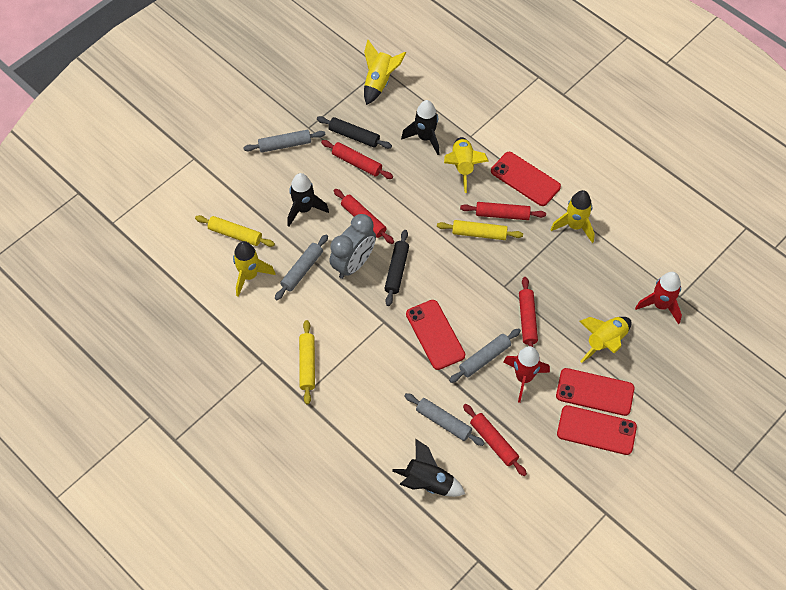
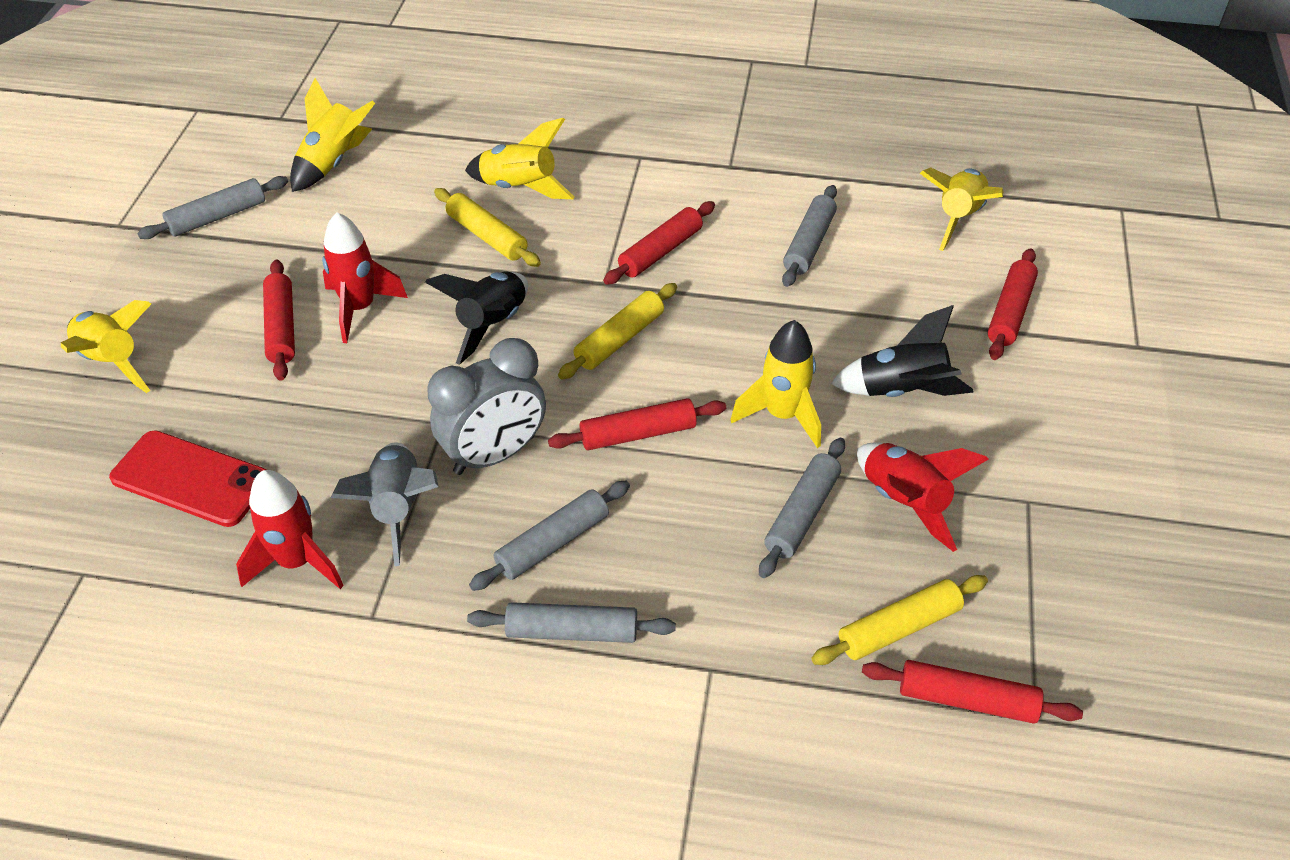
black rocket: [287,173,329,227] [392,439,465,497] [401,100,440,155] = 3 -> [425,272,528,365] [831,305,974,397] = 2
black rolling pin: [317,116,392,149] [384,230,409,306] = 2 -> none = 0
grey rocket: none = 0 -> [331,442,439,566] = 1
grey rolling pin: [243,130,326,153] [275,234,328,300] [404,393,484,446] [449,328,521,383] = 4 -> [137,176,288,239] [467,602,676,643] [469,481,630,591] [759,438,845,578] [782,185,837,287] = 5
red phone: [406,300,465,370] [491,152,561,206] [556,368,634,416] [557,405,637,455] = 4 -> [109,430,267,527] = 1
red rocket: [503,346,550,403] [635,272,682,324] = 2 -> [236,470,344,589] [322,212,408,343] [857,442,989,552] = 3

